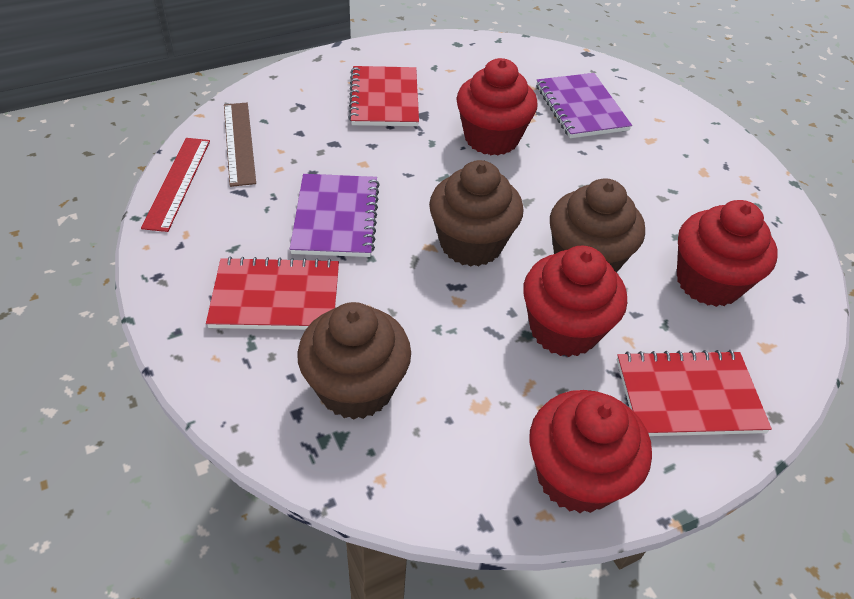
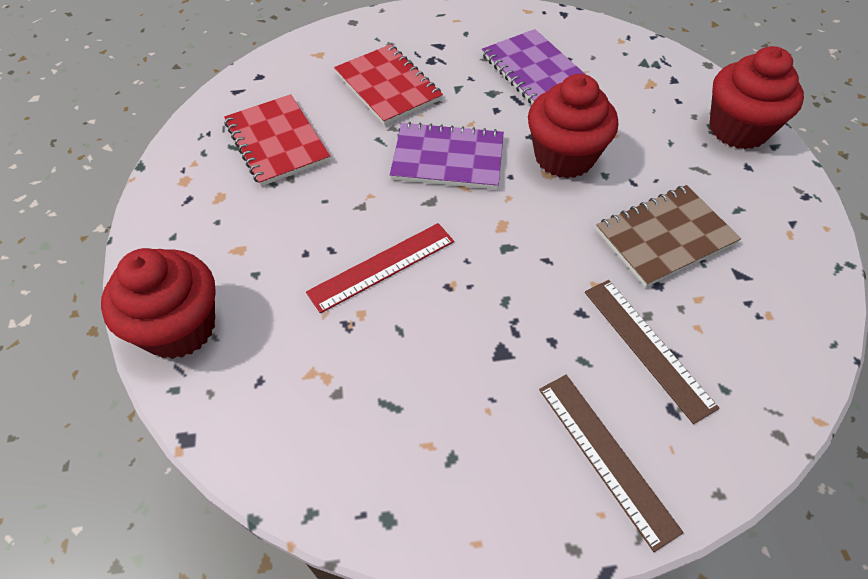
brown cupcake: [297,302,411,420] [429,160,524,267] [550,178,645,273] = 3 -> none = 0
brown notebook: none = 0 -> [596,185,741,287] = 1
brown ruler: [224,103,256,187] = 1 -> [539,375,684,552] [585,280,720,424] = 2
red cupcake: [456,58,538,155] [523,246,627,357] [529,390,652,513] [677,200,778,307] = 4 -> [101,248,215,359] [528,74,618,178] [709,46,804,149] = 3
red notebook: [206,256,339,330] [348,66,419,126] [617,350,772,436] = 3 -> [224,94,330,186] [334,44,443,125] = 2

